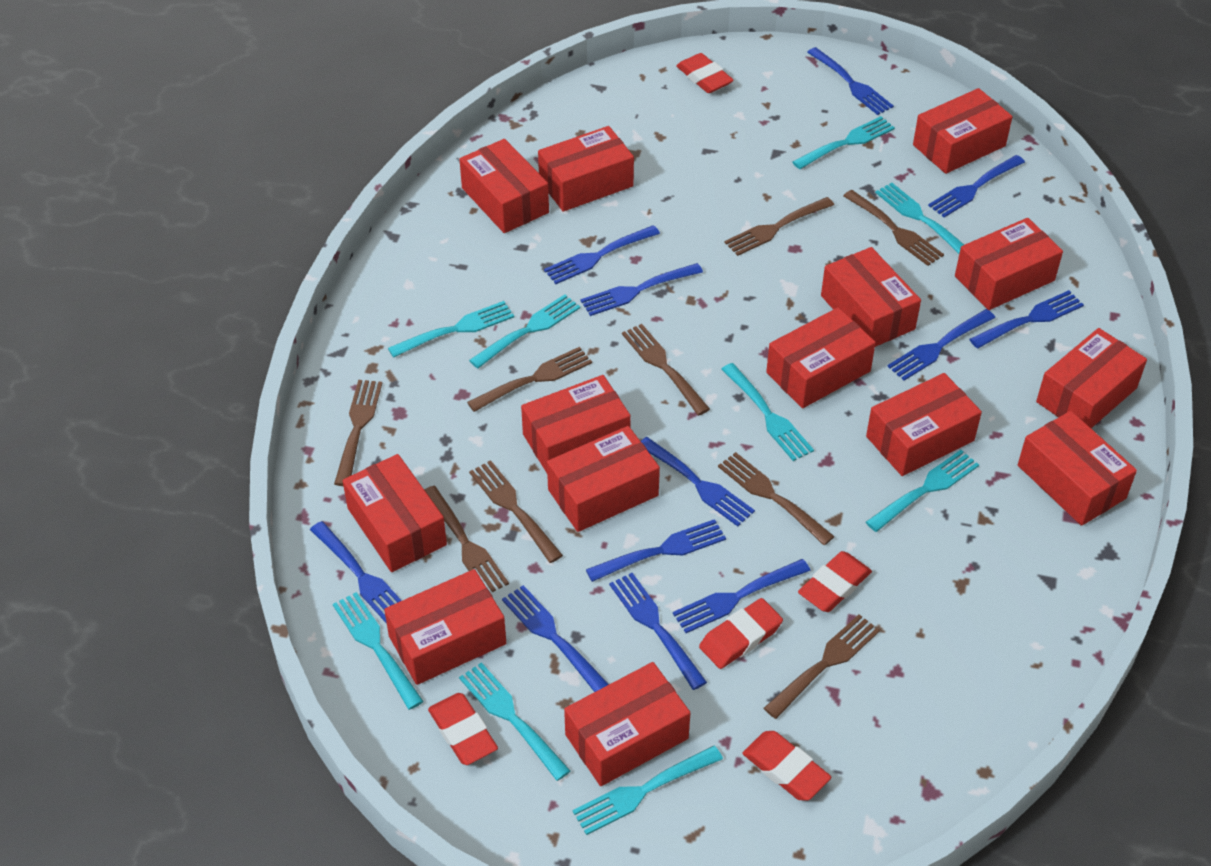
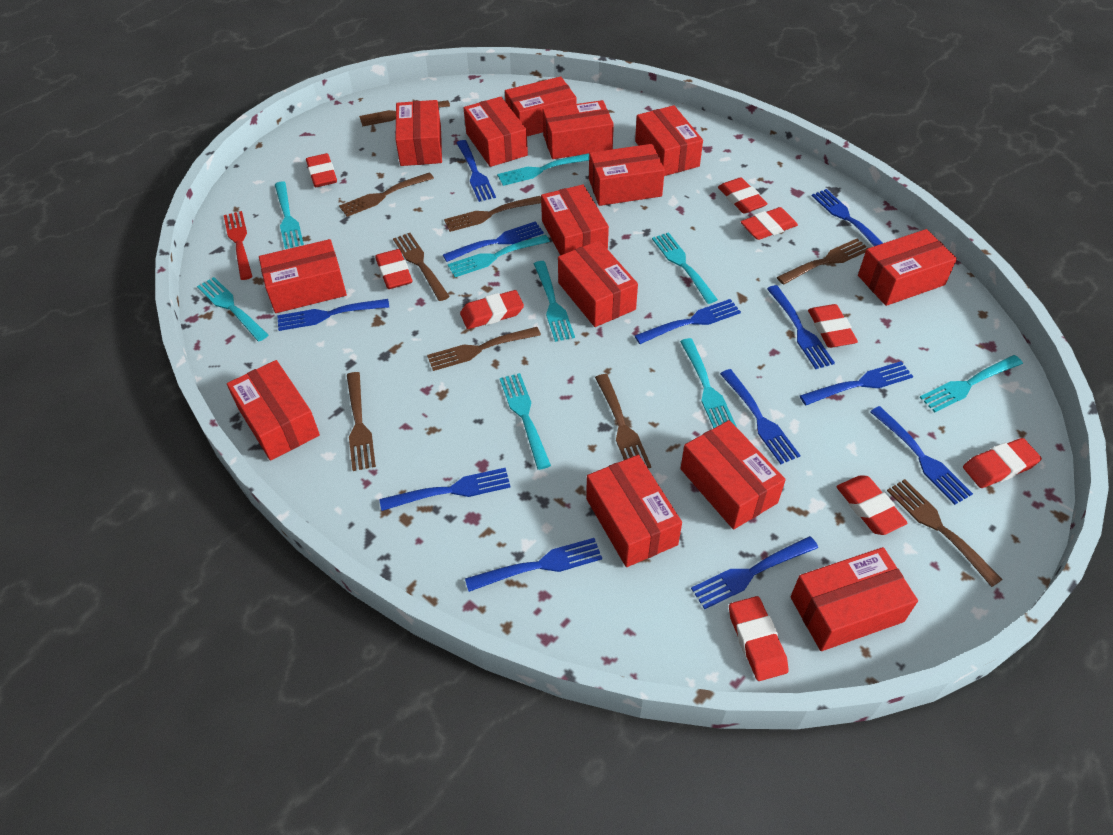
red eraser: [428,693,498,765] [676,53,734,93] [699,598,783,669] [743,731,831,801] [798,551,872,612] = 5 -> [306,153,337,187] [375,249,412,289] [460,290,524,329] [718,177,768,213] [729,596,789,681] [740,207,798,240] [808,304,858,348] [836,475,908,535] [963,438,1042,488] = 9
red fork: none = 0 -> [224,211,253,280] = 1

